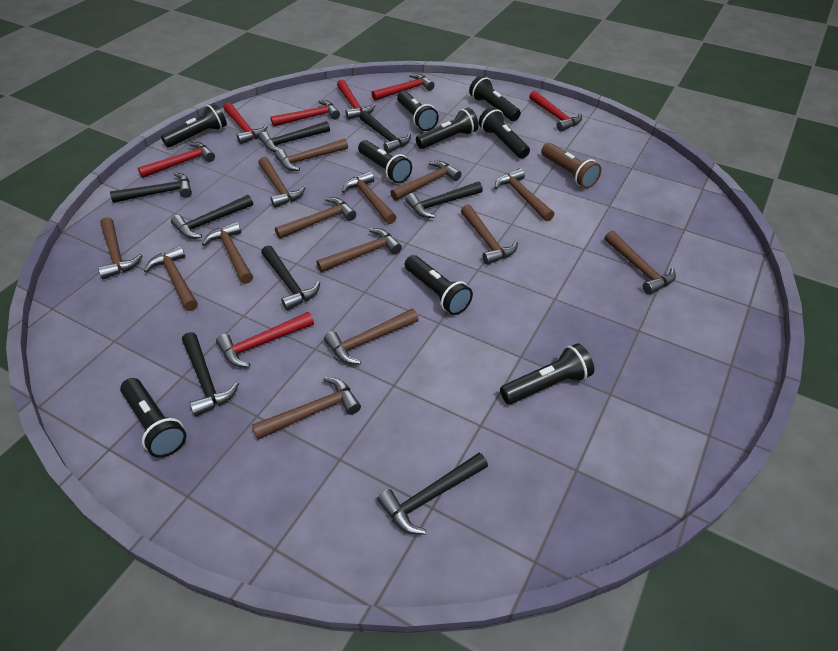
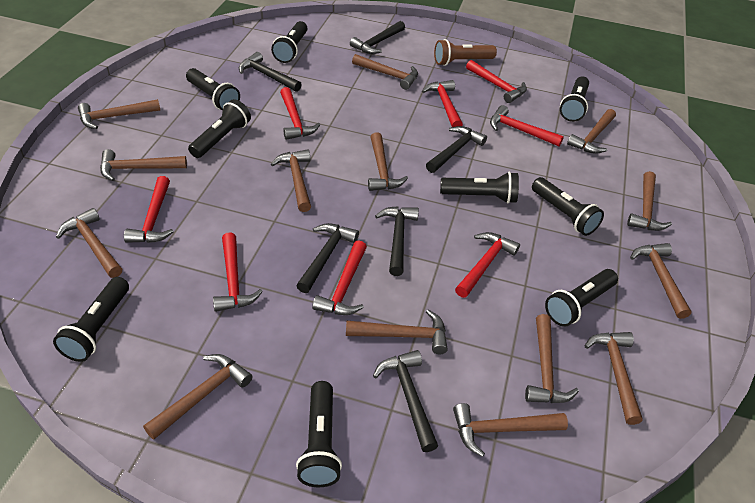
black hammer: [110,173,192,203] [171,195,253,239] [182,332,239,417] [259,121,330,152] [261,246,320,311] [360,111,411,153] [377,453,488,535] [405,182,483,218] = 8 -> [239,52,302,92] [296,223,359,293] [350,21,405,54] [373,350,438,452] [375,206,419,276] [426,126,487,173] = 6
red hammer: [138,142,215,178] [216,312,314,367] [223,102,268,144] [271,100,340,127] [337,79,376,120] [371,74,434,101] [529,91,582,131] = 7 -> [124,176,174,243] [213,232,263,312] [280,87,320,140] [312,240,367,315] [422,80,463,127] [455,232,520,298] [466,60,527,103] [490,105,564,146] = 8

